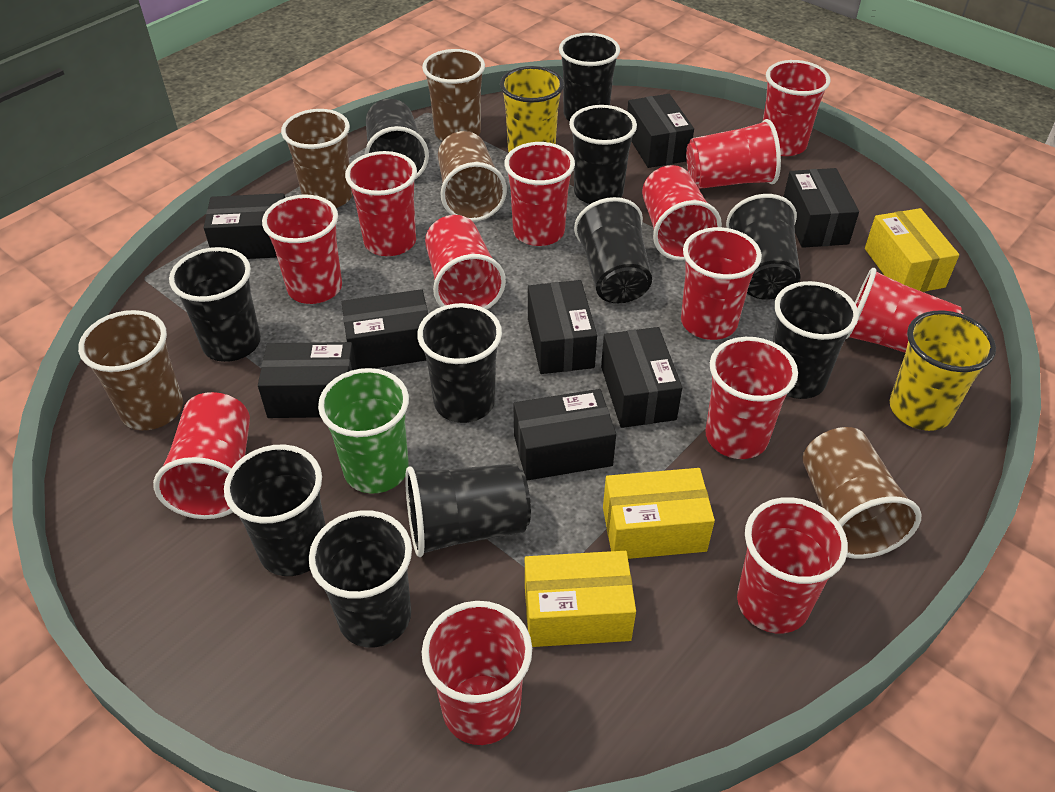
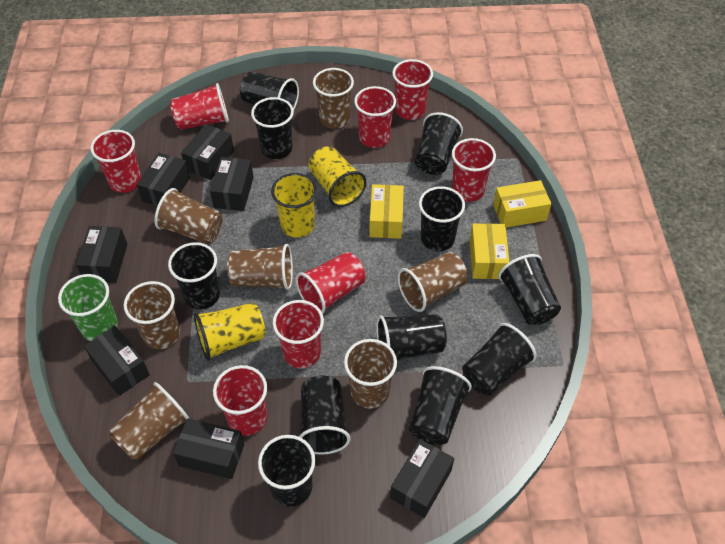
black box: [204,193,285,259] [258,342,357,418] [342,289,428,369] [514,389,616,481] [528,280,597,374] [601,327,682,428] [627,94,694,168] [784,168,859,248] = 8 -> [76,226,127,283] [84,326,150,396] [136,153,190,206] [173,418,245,479] [181,124,234,180] [210,157,254,211] [390,439,454,518] = 7
brown cup: [78,310,183,430] [281,109,353,208] [422,49,485,141] [438,131,507,222] [802,427,922,559] = 5 -> [109,382,189,460] [124,281,180,349] [154,188,223,244] [227,244,293,290] [313,68,354,129] [344,339,397,409] [398,252,468,312] = 7
red cup: [153,392,250,519] [262,195,342,304] [345,151,417,256] [422,601,532,745] [425,215,506,309] [504,142,575,246] [642,165,722,261] [681,227,762,340] [686,119,781,189] [705,337,798,459] [737,497,848,633] [763,60,831,156] [846,268,963,353] = 13 -> [90,130,141,193] [170,83,229,130] [213,365,267,436] [273,300,324,368] [296,252,365,314] [354,86,396,148] [392,59,433,120] [452,138,496,202] = 8
yellow cup: [500,66,564,152] [890,310,996,431] = 2 -> [194,303,265,361] [271,173,317,238] [309,146,366,207] = 3

